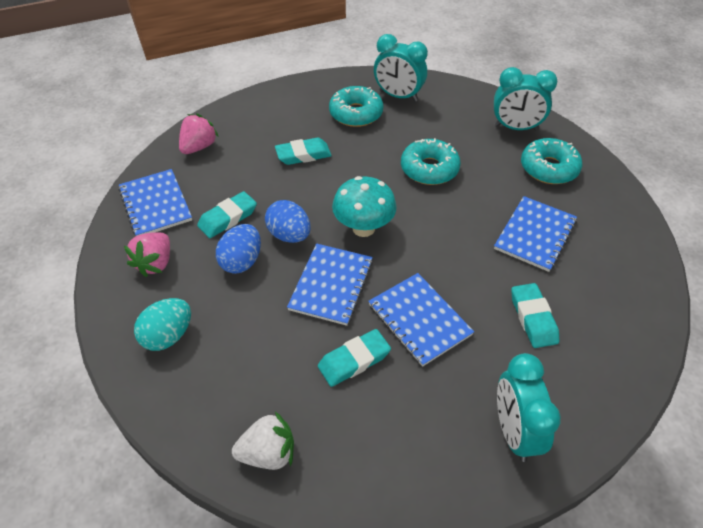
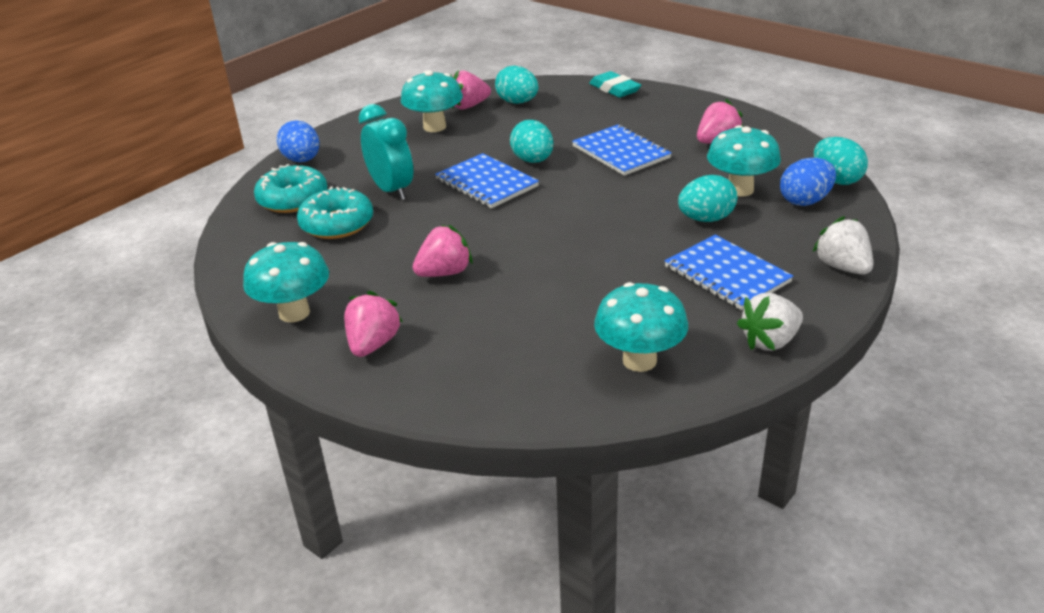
blue notebook: [118,169,192,236] [287,243,373,326] [368,273,474,367] [494,196,577,272] = 4 -> [435,153,539,208] [572,124,672,176] [665,235,793,310] = 3
pink strawberry: [124,232,170,277] [179,113,219,154] = 2 -> [344,291,403,357] [413,224,473,277] [450,70,491,110] [697,99,743,144] = 4
turquoise clock: [374,34,428,102] [494,67,557,131] [497,353,561,462] = 3 -> [359,104,413,200] = 1
turquoise donut: [329,86,383,127] [401,138,461,185] [521,138,582,184] = 3 -> [254,164,327,213] [297,186,373,239] = 2
turquoise egg: [134,298,191,351] = 1 -> [495,66,539,104] [510,120,554,163] [678,175,737,222] [814,137,868,185] = 4
turquoise eraser: [197,191,257,238] [275,138,332,165] [318,329,391,387] [511,283,559,348] = 4 -> [589,71,641,98] = 1
turquoise mushroom: [332,176,397,237] = 1 -> [243,242,329,322] [401,70,463,132] [594,282,688,372] [707,125,781,197] = 4
white strawberry: [232,411,294,470] = 1 -> [737,293,803,351] [813,216,873,275] = 2

